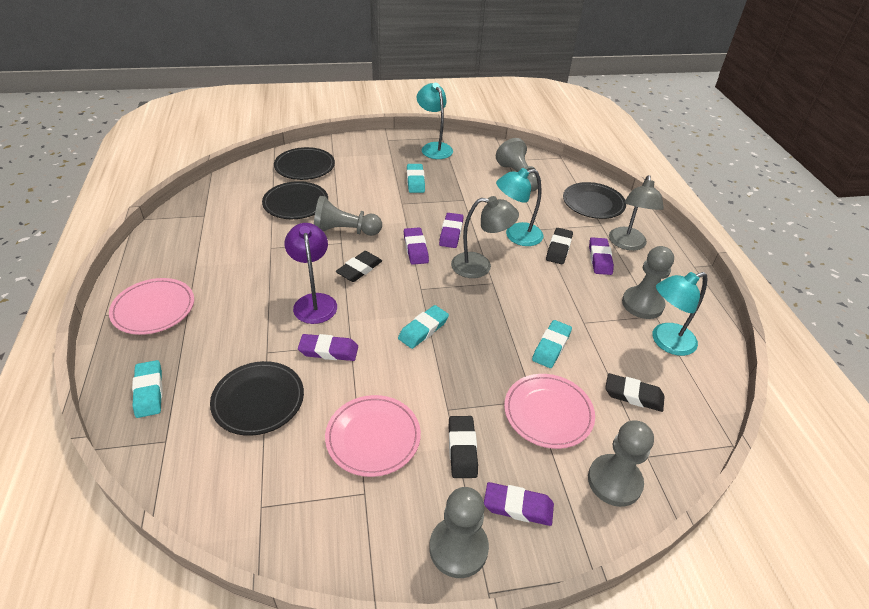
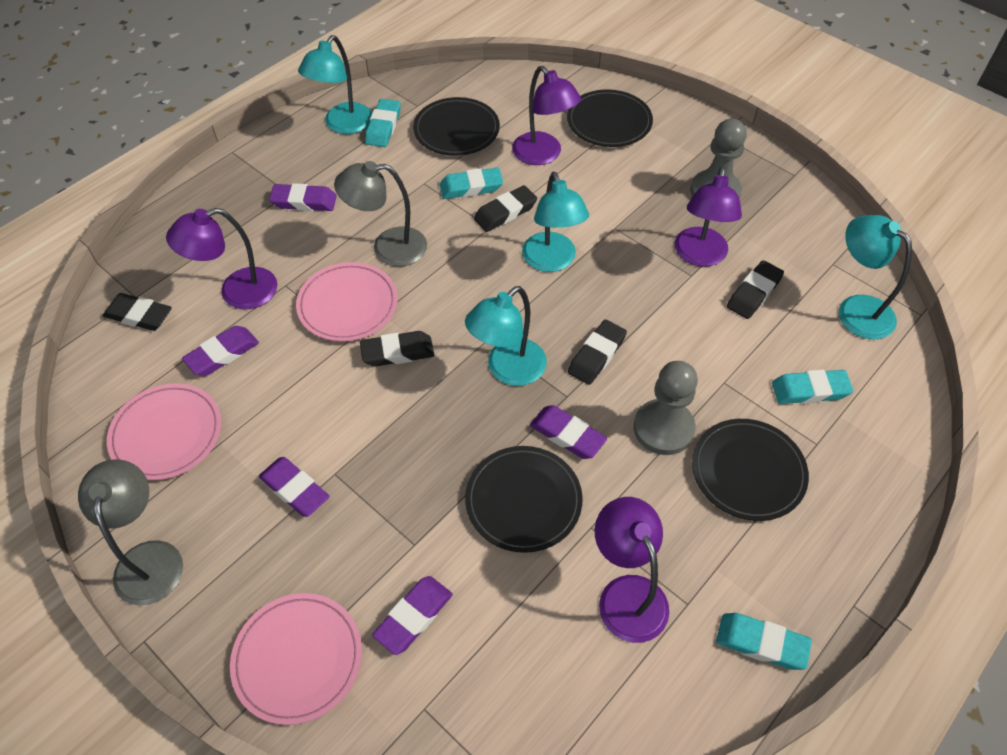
black eraser: [336,251,382,282] [449,416,478,478] [546,228,573,264] [605,373,665,412] = 4 -> [103,293,172,331] [360,331,434,367] [474,185,537,232] [568,320,627,385] [727,260,784,319] = 5
grey pawn: [314,196,382,236] [429,487,489,578] [496,138,541,192] [588,421,654,507] [622,246,674,319] = 5 -> [634,361,698,455] [690,119,747,199] = 2
purple lamp: [284,223,337,324] = 1 -> [166,208,277,309] [512,66,581,165] [595,497,669,643] [675,166,742,267] = 4
turquoise lamp: [417,83,453,159] [496,168,543,246] [653,272,708,356] = 3 -> [298,35,372,134] [465,286,547,386] [522,172,589,272] [839,215,912,339] = 4

